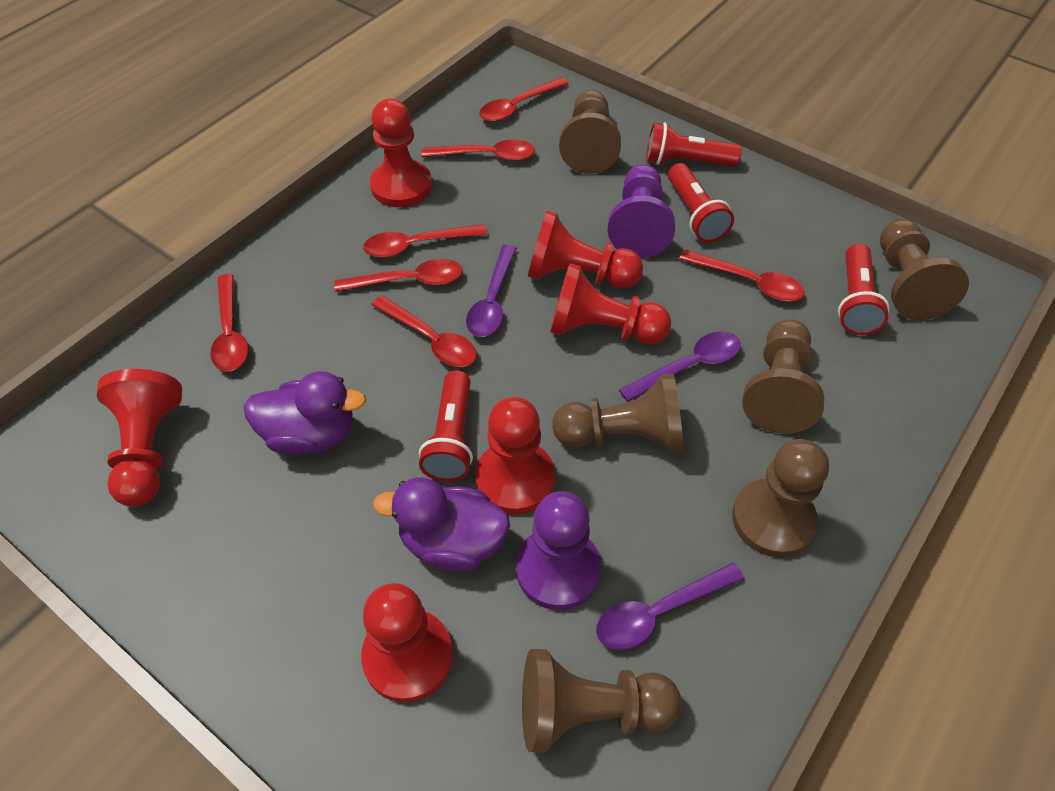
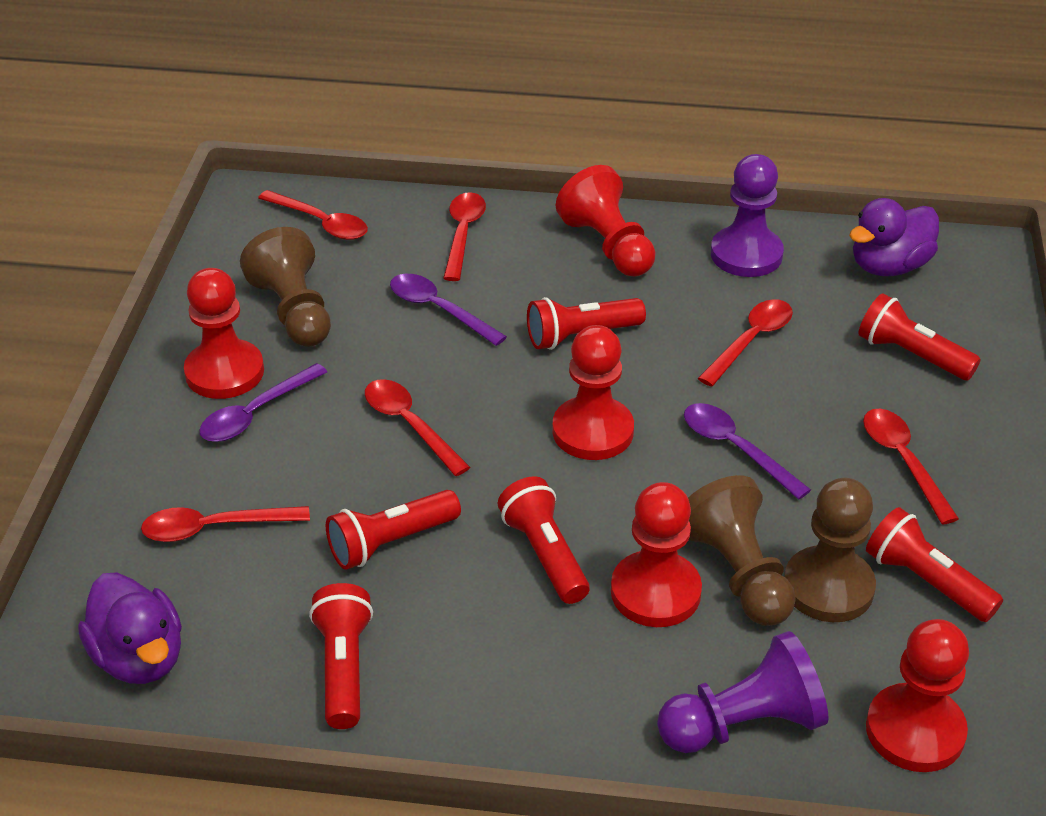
brown pawn: [522,649,682,752] [552,373,683,453] [559,90,621,174] [732,439,829,557] [743,319,824,434] [880,219,969,320] = 6 -> [240,227,331,347] [688,475,796,626] [784,478,876,622] = 3
red flashlight: [419,370,473,482] [646,123,742,167] [668,163,734,242] [838,243,889,335] = 4 -> [309,583,373,729] [326,490,461,570] [498,476,590,604] [527,297,646,350] [858,293,981,380] [866,507,1003,622] = 6
red pawn: [97,369,182,507] [361,583,453,703] [370,99,432,207] [475,397,555,515] [528,210,643,289] [550,263,671,344] = 6 -> [184,268,264,399] [552,325,634,460] [556,165,655,277] [611,482,702,627] [866,619,969,772] = 5
red spoon: [210,274,249,372] [334,259,463,292] [363,224,487,258] [371,295,477,367] [422,139,535,161] [479,77,569,122] [679,249,805,302] = 7 -> [141,506,310,542] [258,190,368,240] [365,379,470,476] [443,192,486,281] [698,299,793,387] [863,409,959,524] = 6

